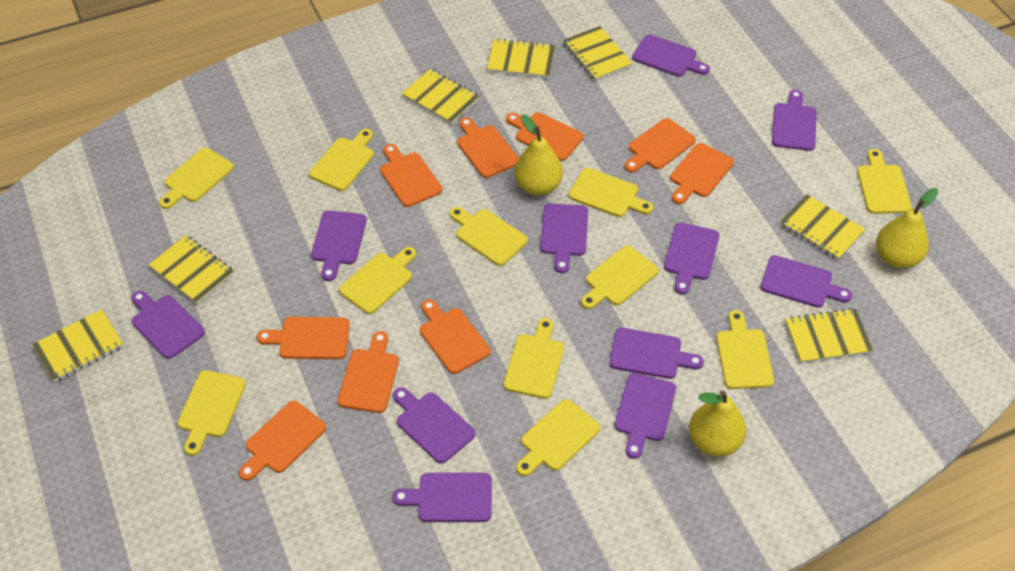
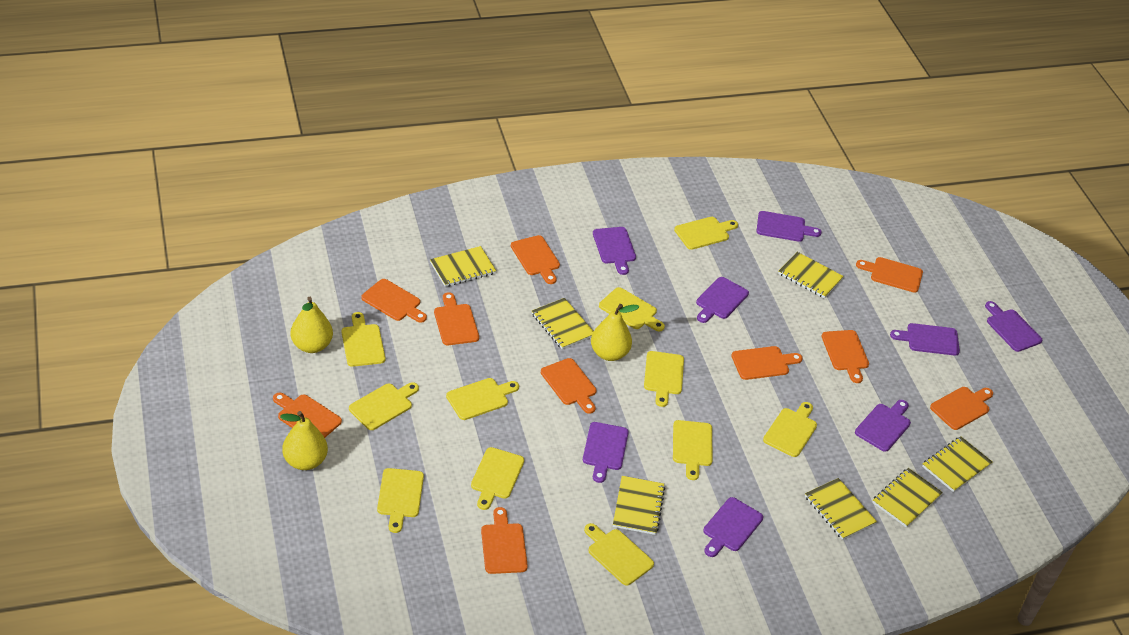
orange cutting board: [239,401,326,481] [257,317,350,359] [338,331,399,413] [380,144,442,207] [420,299,491,374] [457,117,519,178] [506,113,584,161] [625,118,696,172] [670,143,734,204] = 9 -> [273,393,342,438] [361,279,427,323] [434,292,479,345] [481,507,528,574] [511,235,560,284] [541,358,596,414] [731,346,803,380] [822,330,869,383] [856,257,923,293] [930,387,993,430] = 10
purple cutting board: [131,291,205,359] [311,210,367,281] [392,473,492,522] [393,387,476,464] [540,203,588,273] [609,328,704,379] [615,373,676,459] [632,34,710,77] [664,222,720,294] [760,255,852,308] [772,90,817,151] = 11 -> [583,422,629,483] [593,227,636,275] [696,277,749,323] [703,497,763,557] [757,211,822,242] [855,400,911,452] [890,323,960,356] [985,301,1042,352] = 8

